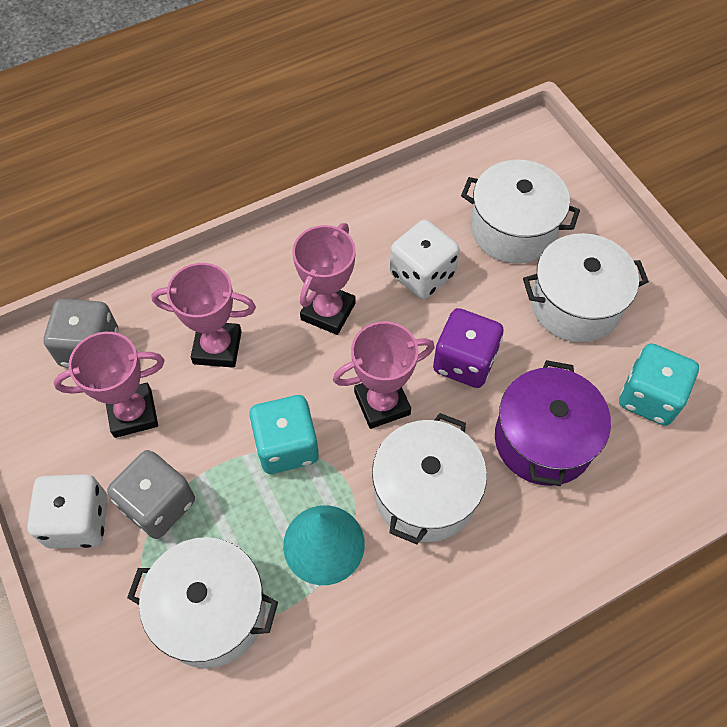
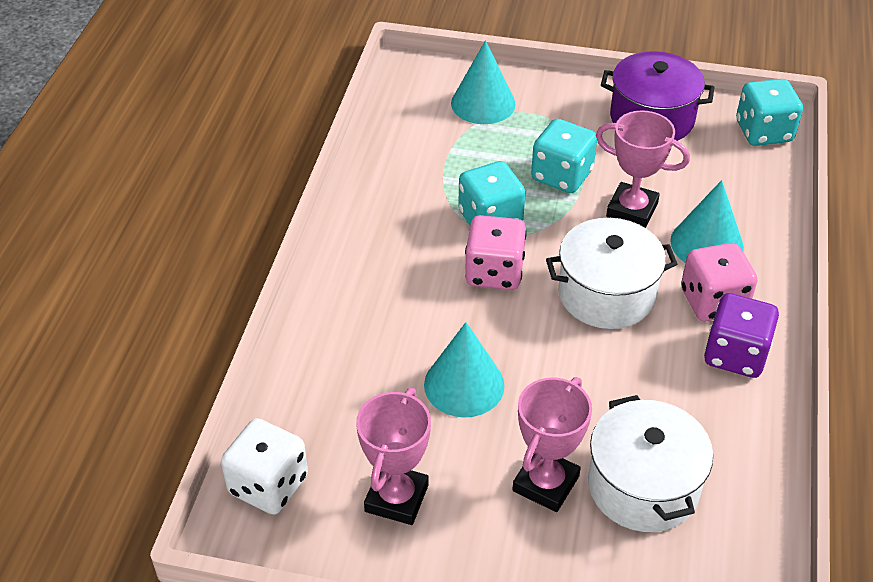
grey dice: [44,299,118,368] [107,450,195,539] = 2 -> none = 0
pink dice: none = 0 -> [465,215,527,290] [681,243,757,321] = 2
pink trophy: [53,332,165,438] [151,263,256,368] [292,223,356,335] [333,321,434,429] = 4 -> [356,388,431,525] [512,377,592,512] [596,110,690,228] = 3
turquoise cone: [283,505,365,585] = 1 -> [424,322,505,417] [451,40,515,124] [670,180,744,263] = 3
turquoise dice: [249,395,319,474] [619,343,699,426] = 2 -> [458,161,525,225] [531,119,597,193] [736,79,803,146] = 3
white dice: [27,474,108,549] [390,220,460,299] = 2 -> [221,418,308,515] = 1
white pot: [127,537,278,668] [372,413,487,544] [461,160,580,263] [523,233,649,342] = 4 -> [546,218,678,329] [588,395,713,532] = 2

